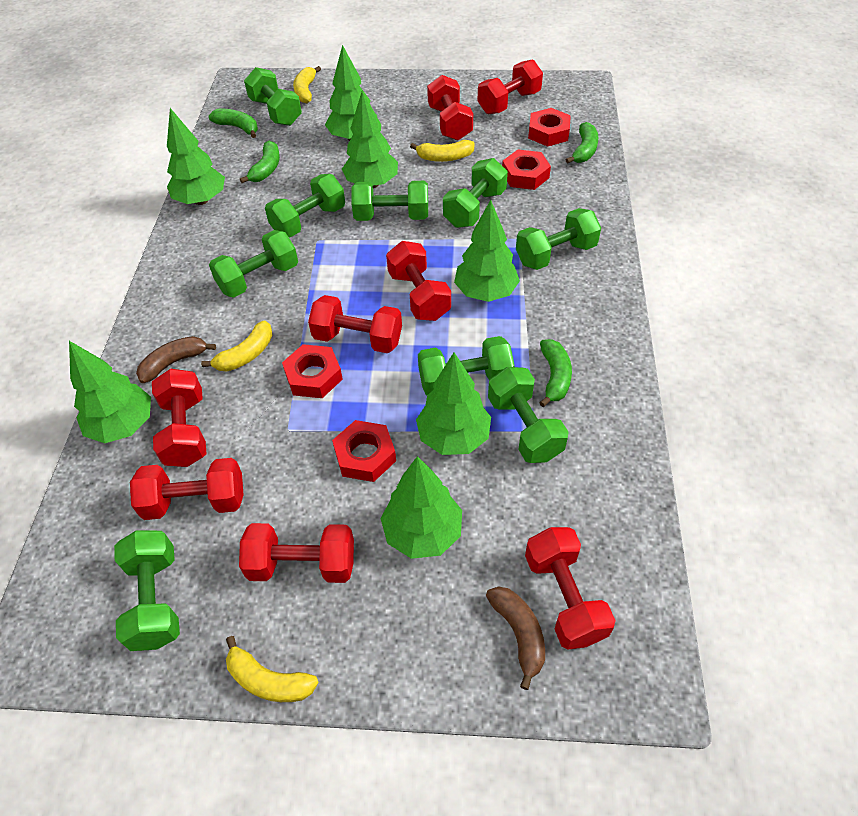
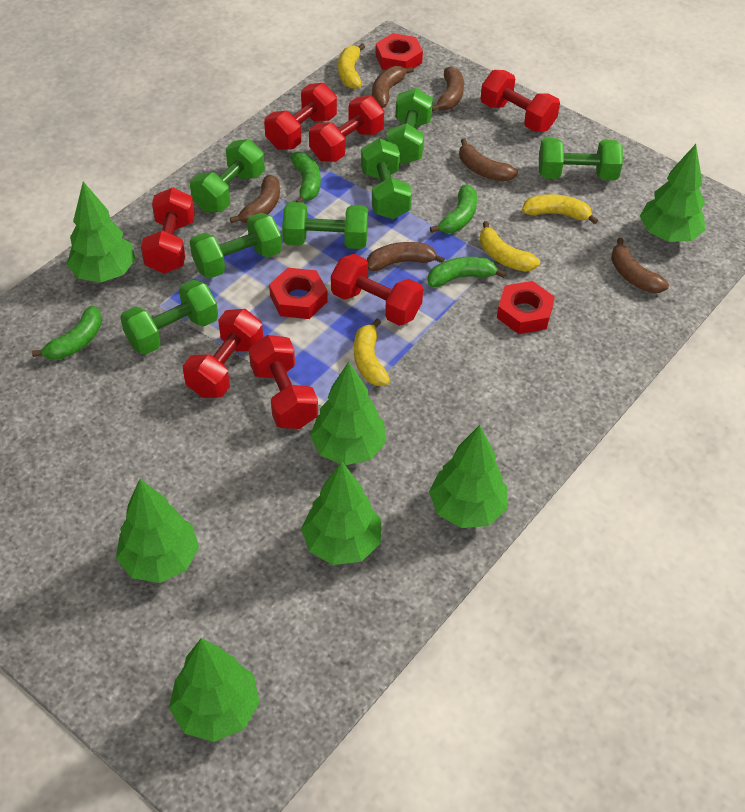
brown banana: [136,336,216,383] [486,586,545,690] = 2 -> [230,175,280,223] [367,242,445,271] [372,66,414,108] [432,66,464,112] [459,139,518,182] [611,238,669,293] = 6
green dumbbell: [114,530,180,651] [209,230,298,298] [244,67,302,126] [265,174,345,237] [352,181,428,221] [418,336,515,395] [443,158,508,228] [488,367,569,463] [516,208,601,270] = 9 -> [120,280,218,355] [190,139,265,213] [190,213,282,279] [282,202,368,249] [361,138,412,219] [386,88,433,164] [539,138,623,181] = 7
red dumbbell: [130,458,243,520] [152,369,207,467] [239,523,354,583] [308,295,402,353] [386,241,451,321] [427,75,473,141] [477,59,543,114] [525,527,616,650] = 8 -> [141,188,195,273] [183,309,263,398] [249,335,318,429] [264,83,337,150] [309,96,384,162] [331,254,423,326] [481,70,560,132] = 7
red nut: [282,344,343,398] [332,420,396,482] [502,150,551,190] [528,108,571,147] = 4 -> [269,268,328,319] [375,33,423,70] [497,281,555,334] = 3

